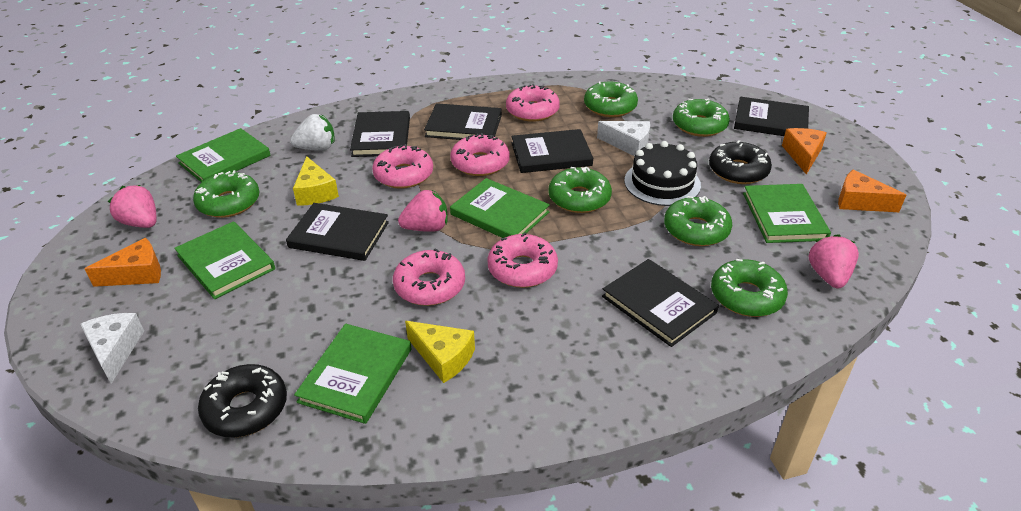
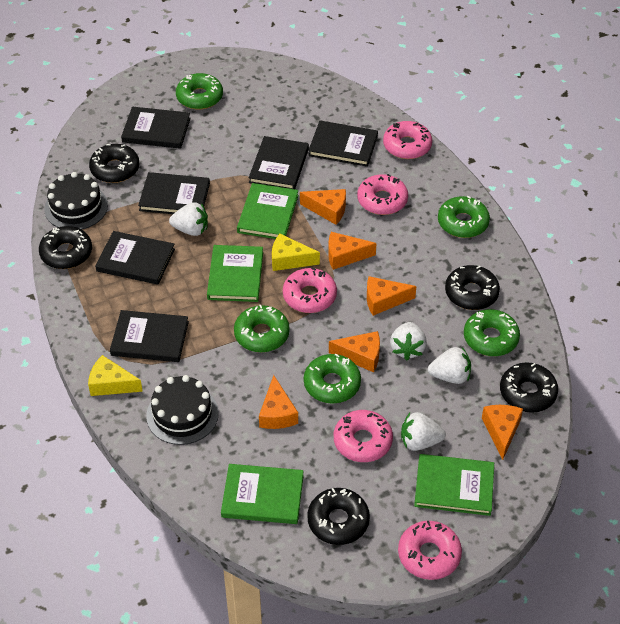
black cake: [624,141,701,206] = 1 -> [44,172,108,229] [146,375,219,445] = 2
black donut: [198,364,287,437] [709,140,772,184] = 2 -> [39,226,92,269] [89,144,139,183] [307,488,370,545] [445,265,500,310] [500,362,558,413] = 5
green book: [174,221,275,299] [176,128,271,183] [294,324,411,424] [450,178,550,238] [743,184,831,243] = 5 -> [207,245,263,302] [221,464,304,524] [237,183,299,239] [414,454,494,516] = 4
green donut: [193,170,259,218] [548,166,612,213] [584,81,638,117] [664,196,732,246] [673,98,730,137] [711,259,788,317] = 6 -> [176,73,223,110] [234,305,290,352] [304,354,361,404] [438,196,490,238] [464,309,520,356] = 5
orange cheese: [85,238,161,287] [782,128,827,175] [838,170,906,212] = 3 -> [259,375,298,429] [300,189,346,225] [328,232,376,270] [329,331,380,373] [367,276,416,316] [482,405,523,460] = 6
pink strawberry: [108,185,157,228] [398,190,448,232] [808,234,859,288] = 3 -> none = 0
white cheese: [80,313,144,384] [597,121,650,156] = 2 -> none = 0
white strawberry: [290,114,335,151] = 1 -> [169,202,208,236] [390,322,427,360] [401,412,446,451] [428,347,471,384] = 4

